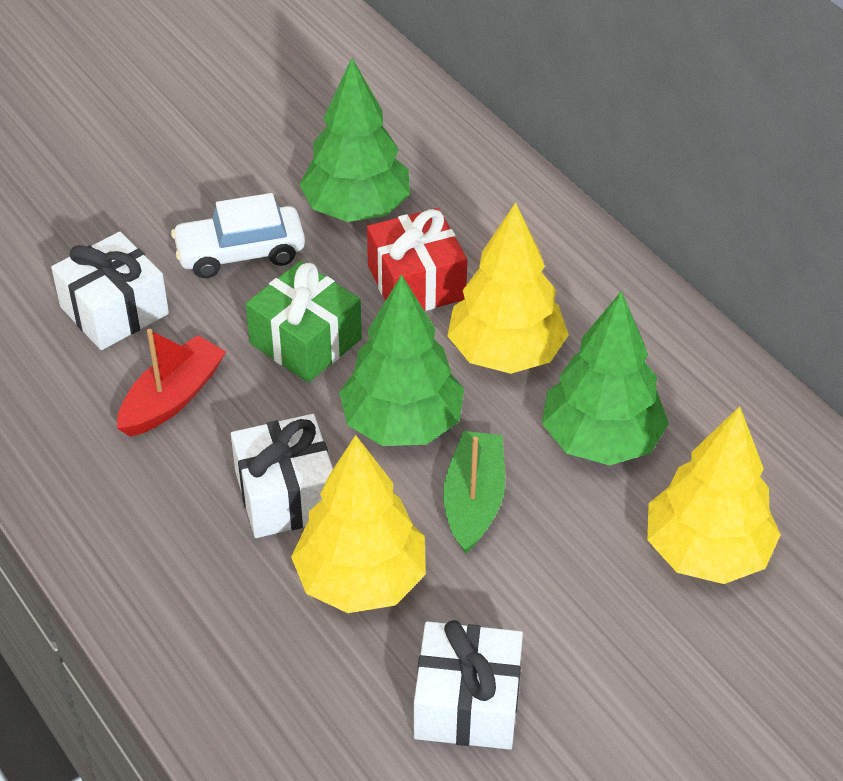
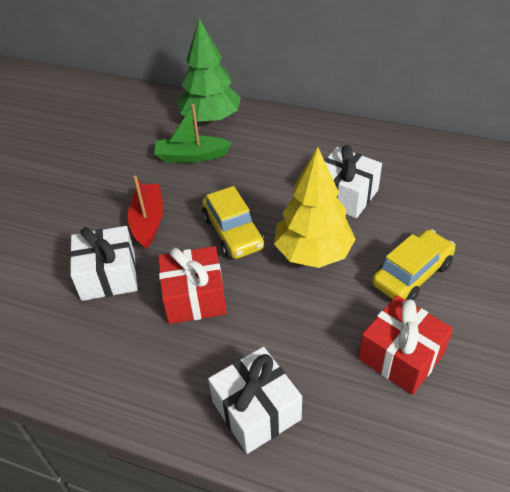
green gift: [246,261,362,383] = 1 -> none = 0
green tree: [299,58,410,222] [339,274,464,446] [542,291,669,465] = 3 -> [177,18,241,123] = 1
red gift: [367,208,467,311] = 1 -> [158,246,227,324] [358,295,453,395] = 2
white car: [171,193,305,278] = 1 -> none = 0
yellow car: none = 0 -> [202,186,264,259] [372,229,456,301] = 2
yellow tree: [291,435,426,613] [447,202,569,374] [647,406,781,584] = 3 -> [274,147,356,268] = 1

